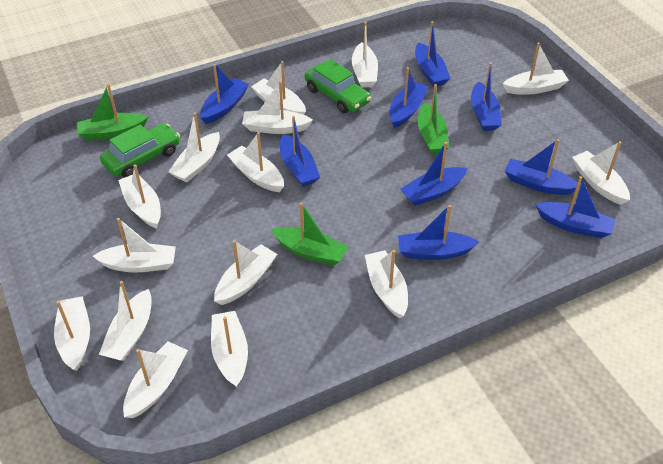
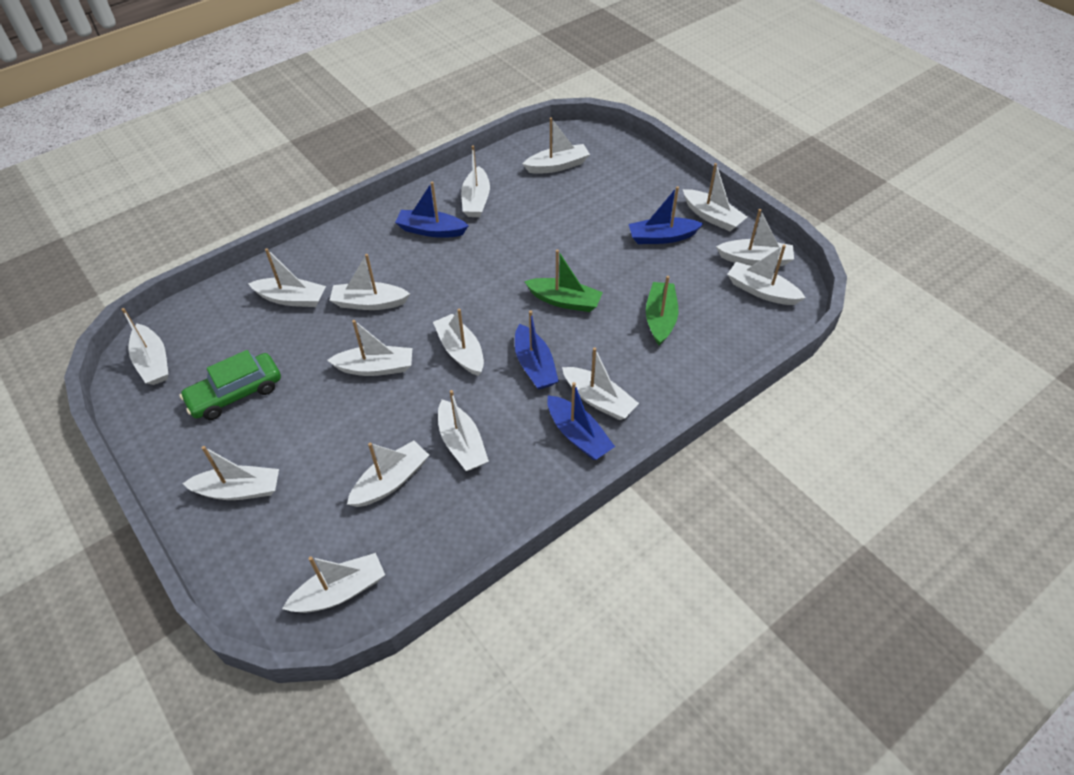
blue boat: [200,64,249,124] [280,116,320,187] [389,67,428,128] [398,205,479,260] [400,142,467,206] [415,21,451,87] [471,63,502,131] [504,139,581,195] [535,176,616,238] = 9 -> [395,182,468,238] [515,310,559,390] [547,382,615,460] [629,186,703,244] = 4
green boat: [77,84,148,140] [271,202,348,265] [418,84,449,154] = 3 -> [524,249,603,312] [646,276,678,345] = 2
green car: [100,123,180,177] [305,59,371,113] = 2 -> [179,350,281,420] = 1

